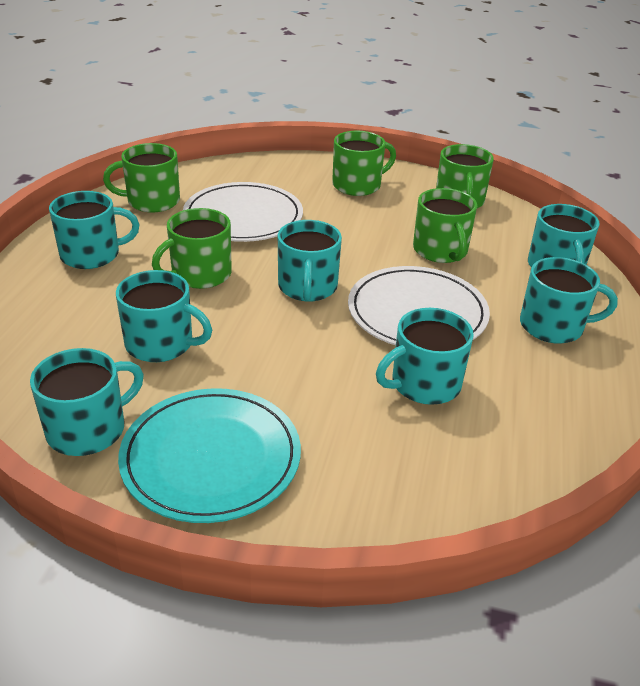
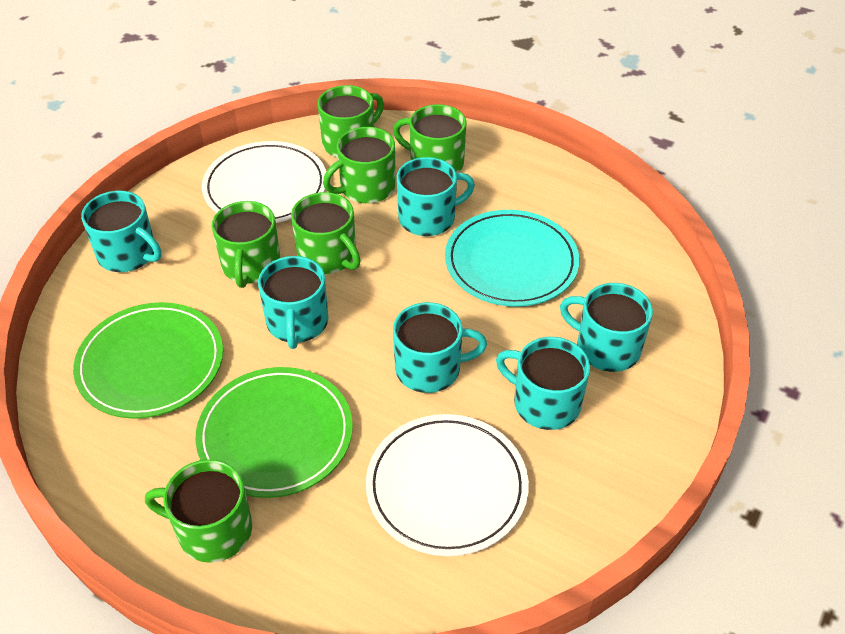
green mug: [103,143,180,212] [152,208,232,289] [332,131,396,196] [413,188,477,263] [436,144,494,208] = 5 -> [145,459,252,563] [212,201,280,288] [291,192,361,274] [317,85,384,157] [323,127,395,203] [393,104,467,173] = 6
green plate: none = 0 -> [73,302,223,419] [196,367,353,498] = 2
turquoise mug: [30,348,144,456] [49,191,139,269] [116,270,212,362] [278,220,342,302] [376,308,474,405] [520,257,618,344] [528,204,600,268] = 7 -> [81,191,162,272] [258,256,328,349] [393,302,487,393] [397,157,475,236] [496,337,590,430] [560,283,653,372] = 6

